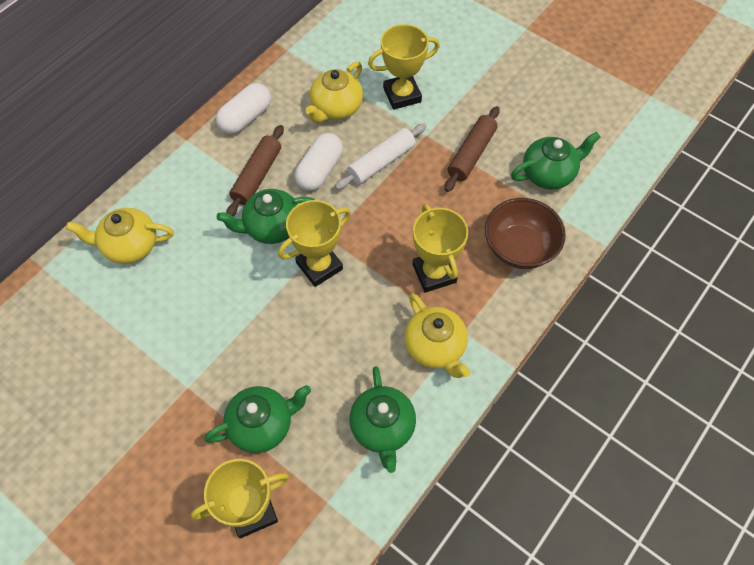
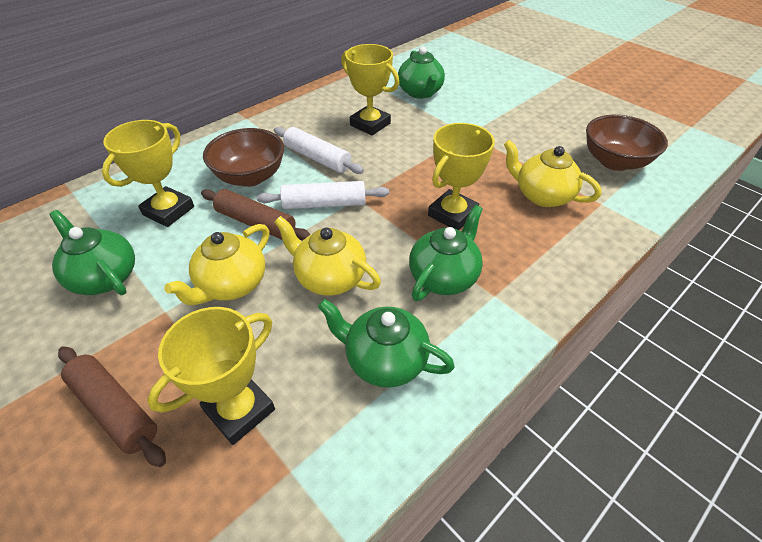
brown bowl: [485,198,566,269] = 1 -> [203,128,284,187] [586,115,668,171] = 2
white capsule: [216,83,271,134] [295,133,343,191] = 2 -> none = 0
white rolling pin: [335,124,426,190] = 1 -> [257,181,389,209] [274,127,364,174] = 2

